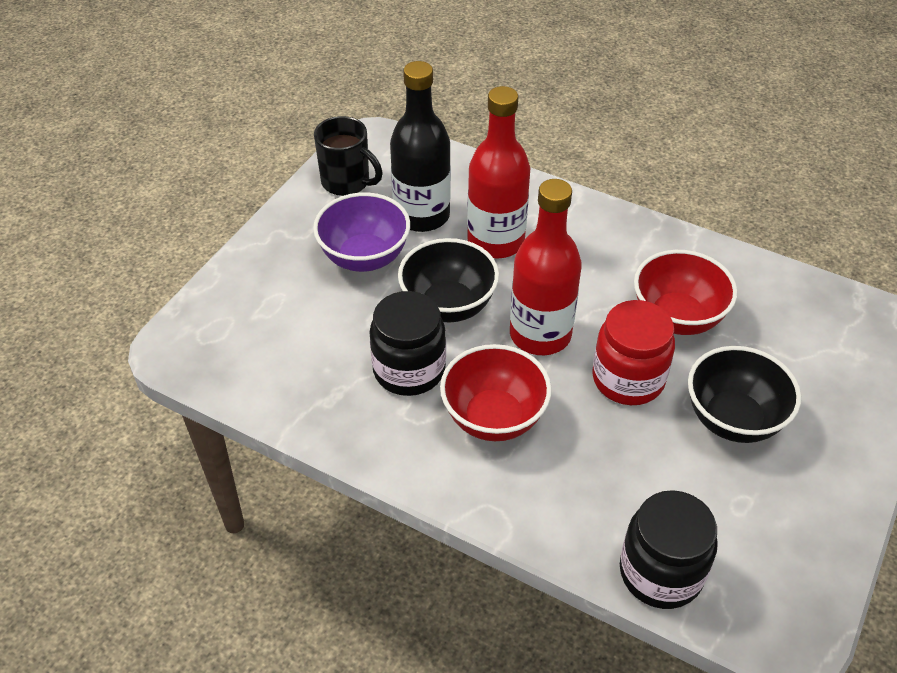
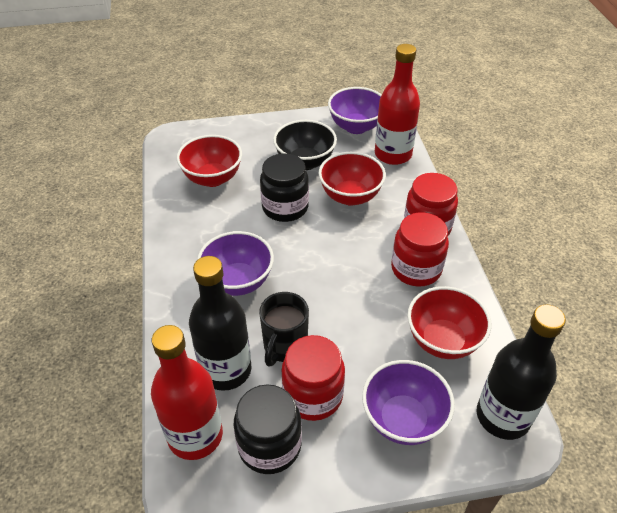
black bottle: [390,61,451,232] = 1 -> [189,256,251,391] [477,305,566,440] = 2
black bowl: [398,238,499,323] [688,346,801,443] = 2 -> [273,120,337,170] = 1
purple bowl: [313,192,410,272] = 1 -> [197,231,274,296] [328,87,382,134] [362,360,455,445] = 3
red bowl: [440,344,552,441] [634,250,738,335] = 2 -> [177,135,242,187] [319,152,386,206] [407,286,491,359] = 3
red jar: [592,300,675,405] = 1 -> [281,335,345,421] [391,213,449,287] [404,173,458,236] = 3

